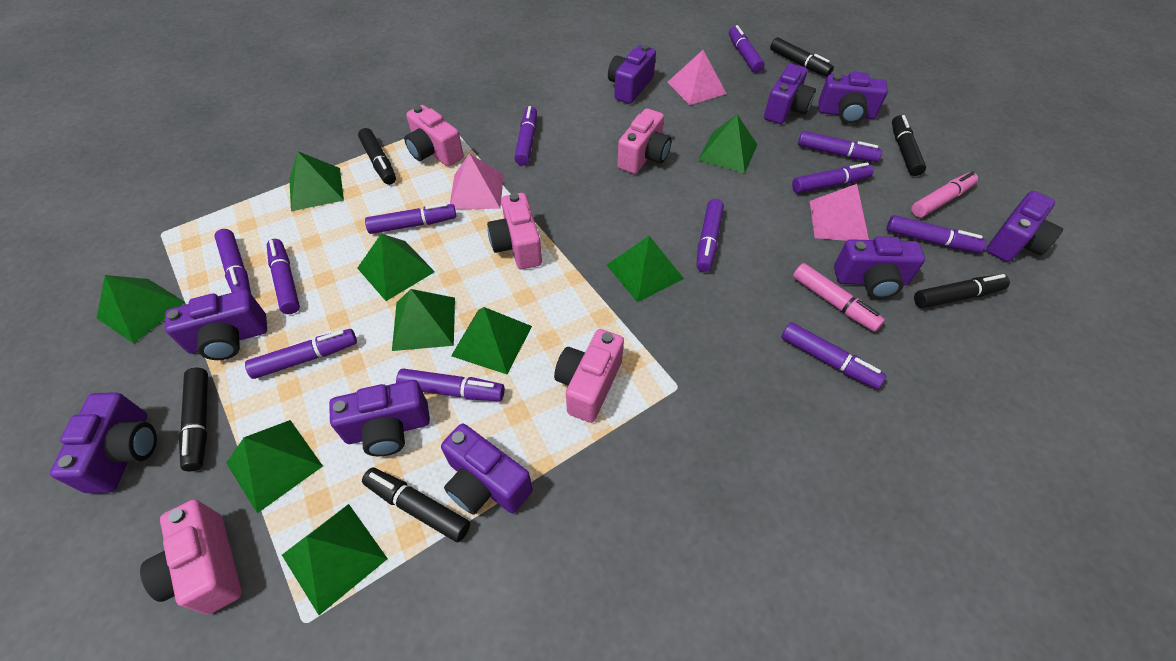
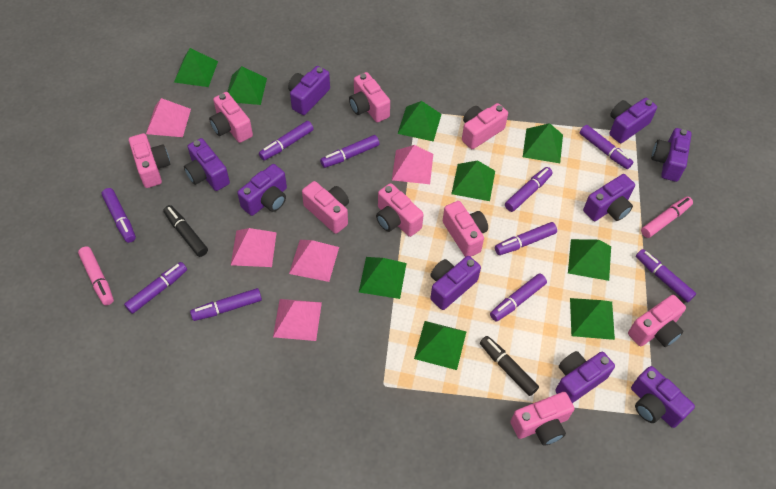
black marker: [179,368,208,471] [358,128,396,185] [362,468,470,542] [770,37,834,77] [892,115,926,176] [914,274,1010,308] = 6 -> [163,205,208,257] [480,336,539,396] = 2
pink camera: [140,500,242,614] [404,105,464,166] [487,193,542,269] [554,329,624,423] [617,108,672,174] = 5 -> [129,133,170,188] [209,92,253,143] [302,181,349,234] [349,72,390,123] [376,183,424,237] [443,201,488,257] [462,103,508,149] [510,392,574,446] [628,295,686,347] = 9
pink pyramid: [450,153,504,209] [668,50,727,105] [810,184,869,241] = 3 -> [146,98,191,137] [231,228,277,267] [273,299,322,341] [289,240,339,282] [392,145,433,184] = 5
purple marker: [214,229,251,293] [245,329,357,379] [267,239,300,314] [365,203,456,234] [396,369,505,401] [514,106,537,166] [696,199,724,272] [729,25,764,73] [781,322,887,389] [792,162,873,193] [798,131,882,162] [887,215,987,253] = 12 -> [101,188,136,243] [124,262,187,314] [190,288,262,321] [259,121,314,161] [320,135,379,168] [490,274,547,321] [495,222,557,255] [505,167,553,212] [580,125,633,169] [636,249,696,302] = 10

